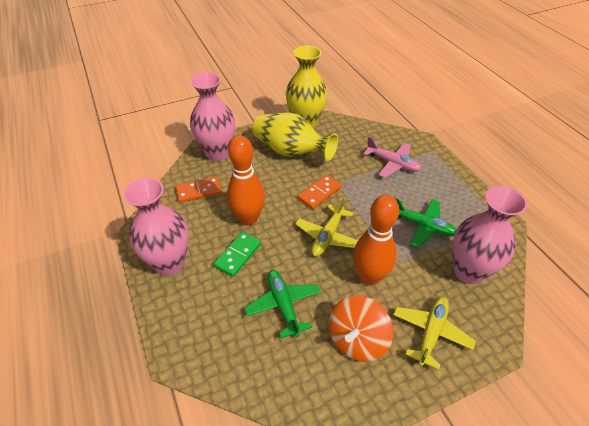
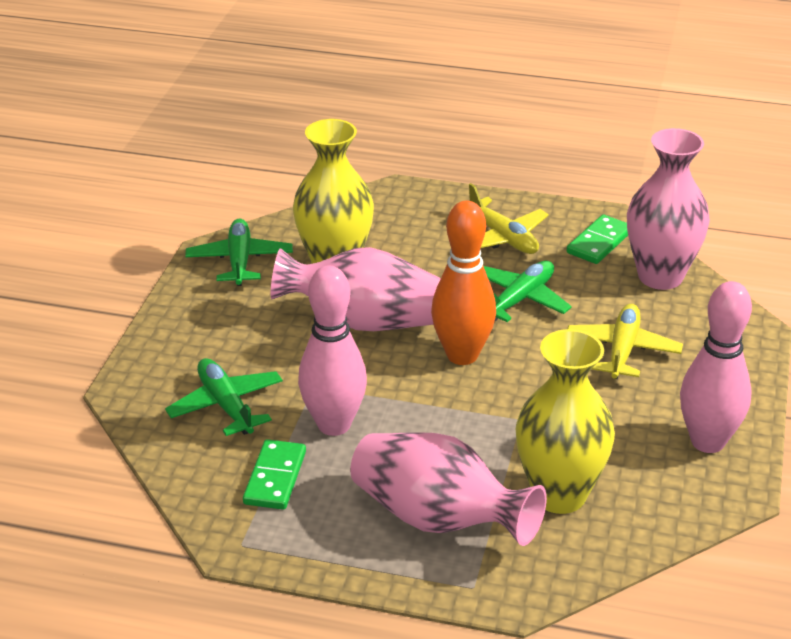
green domino: [214,232,261,277] = 1 -> [243,439,306,510] [567,215,628,264] = 2
green plane: [244,270,321,338] [395,198,456,248] = 2 -> [165,358,283,436] [185,218,293,286] [484,261,572,322] = 3
orange bowling pin: [227,135,265,226] [353,195,399,285] = 2 -> [431,201,496,365] = 1
orange domino: [176,177,222,203] [298,175,342,209] = 2 -> none = 0
orange spinning top: [329,295,393,362] = 1 -> none = 0
pink bowling pin: none = 0 -> [298,265,367,436] [680,281,752,453] = 2
pink plane: [363,136,422,178] = 1 -> none = 0

